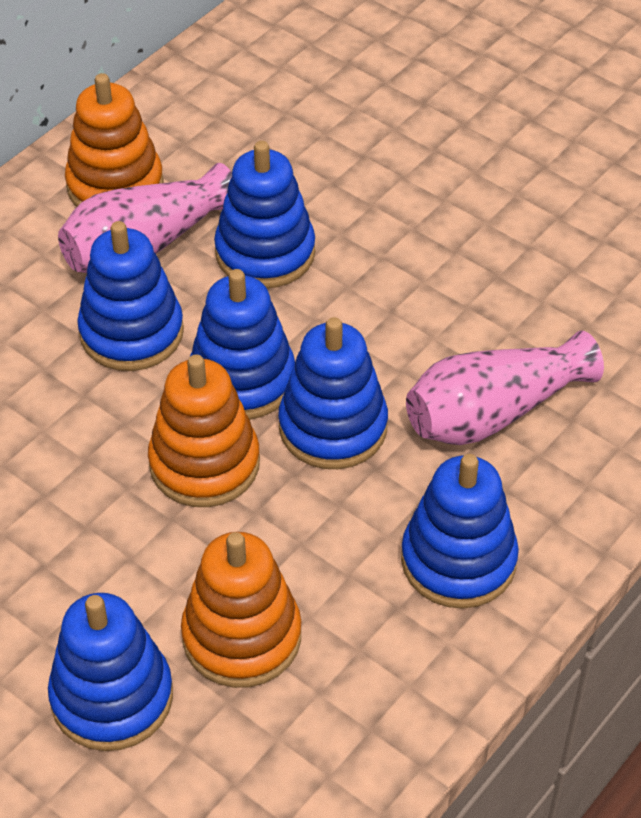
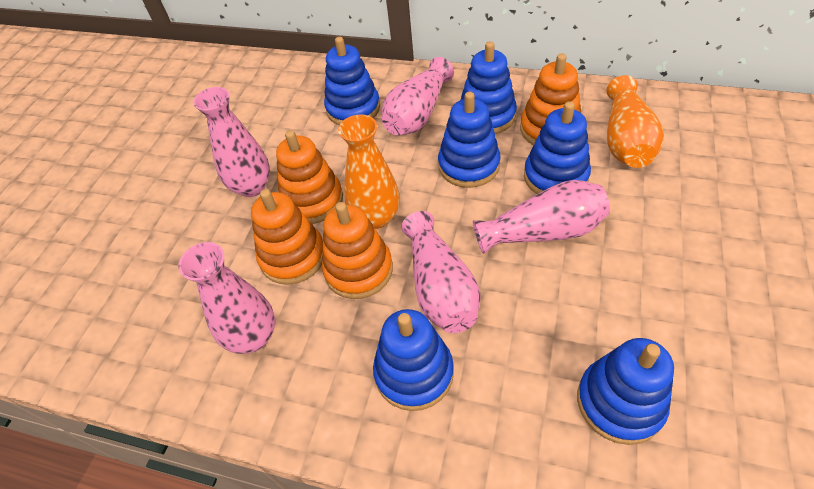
orange stacking toy: [65,73,164,207] [148,354,260,507] [181,532,302,688] = 3 -> [251,189,323,285] [276,130,343,224] [322,202,393,299] [520,53,581,145] = 4
orange vase: none = 0 -> [338,114,400,229] [607,75,664,168] = 2
pink vase: [58,163,232,273] [406,330,604,445] = 2 -> [178,242,275,354] [193,87,270,197] [382,57,454,135] [401,211,480,333] [473,180,610,254] = 5

